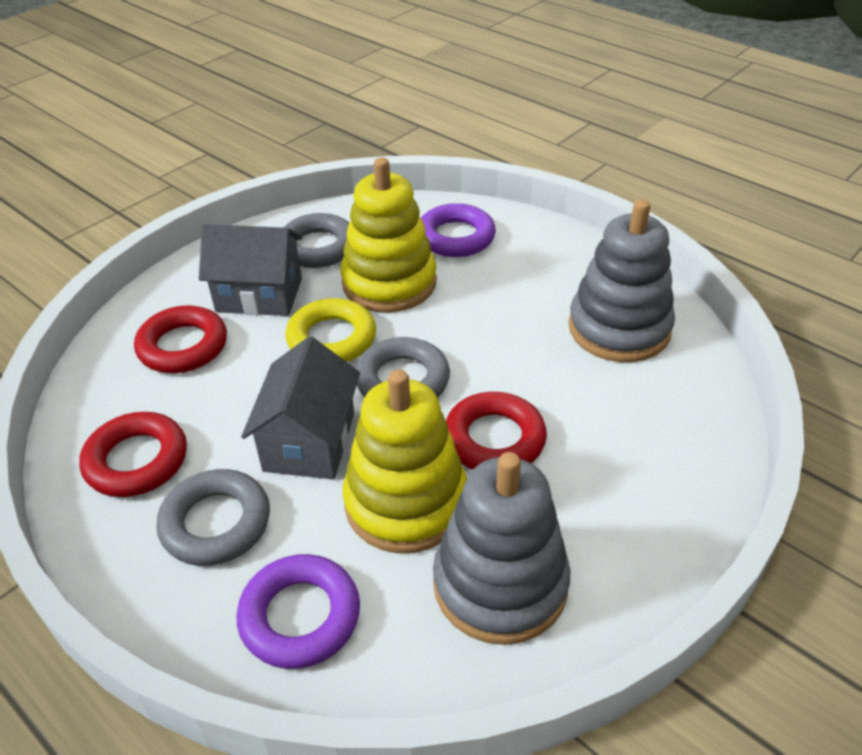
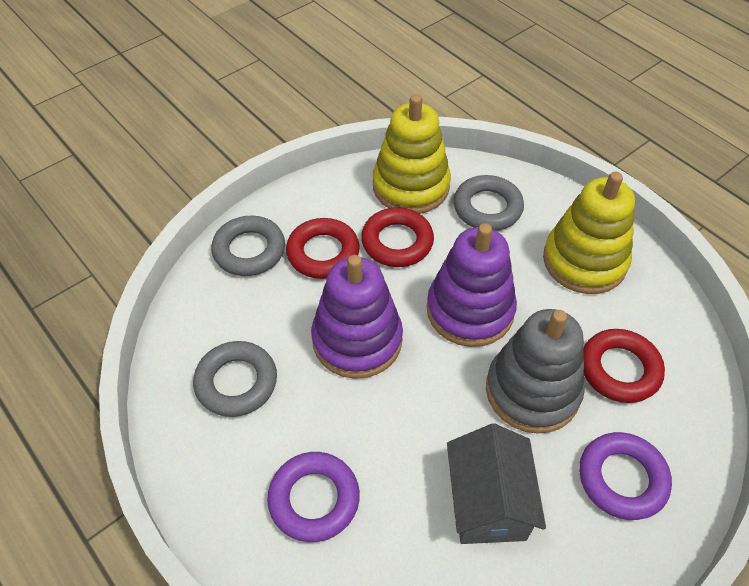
grey house: [199,224,302,316] [241,336,360,480] = 2 -> [447,424,546,544] = 1
grey stacking toy: [433,452,571,645] [568,199,675,362] = 2 -> [486,309,585,434] = 1
purple stacking toy: none = 0 -> [311,255,403,379] [427,223,517,347] = 2
yellow ring: [285,298,376,362] = 1 -> none = 0

